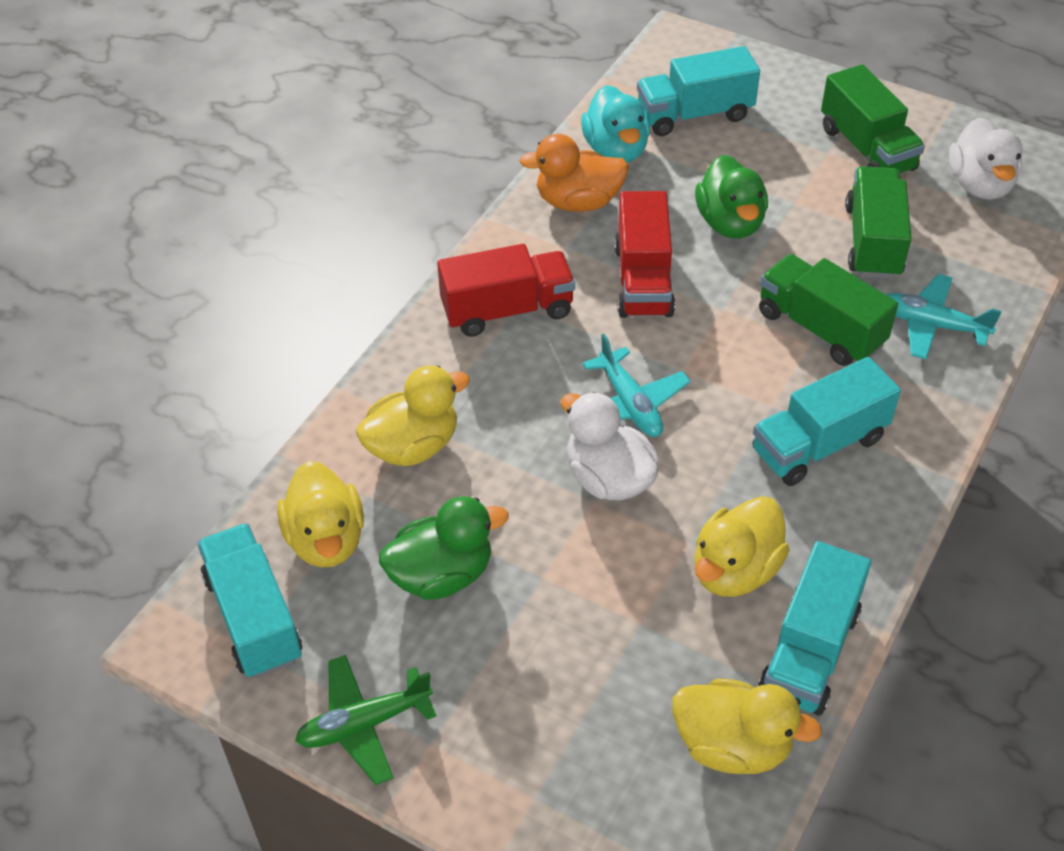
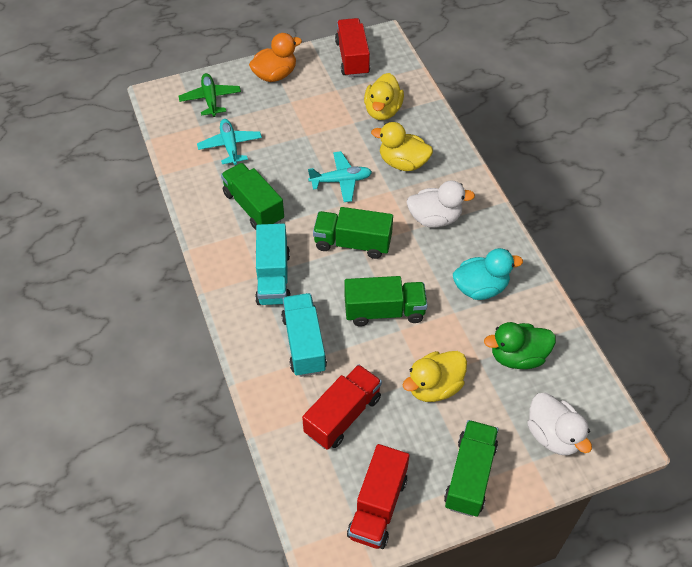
green duck: [379,496,509,600] [695,155,768,239] = 2 -> [484,322,556,369] = 1
green truck: [759,254,898,366] [821,64,925,174] [845,166,912,279] = 3 -> [221,163,284,230] [313,207,393,259] [345,276,428,326] [444,420,499,517] = 4
red truck: [437,244,575,337] [614,191,675,318] = 2 -> [302,364,382,450] [335,18,370,77] [347,444,409,549] = 3
turquoise truck: [197,523,302,678] [637,46,760,136] [753,357,901,486] [758,541,871,715] = 4 -> [255,224,291,305] [281,293,327,377] = 2
yellow duck: [277,461,364,568] [356,365,470,466] [672,679,822,774] [694,496,790,597] = 4 -> [364,73,404,120] [371,122,433,171] [403,351,467,402] = 3

